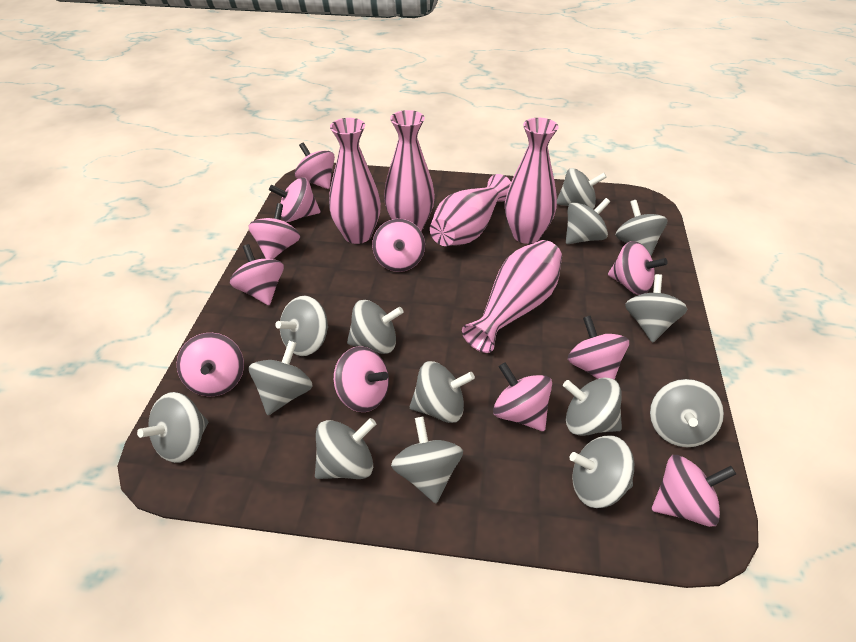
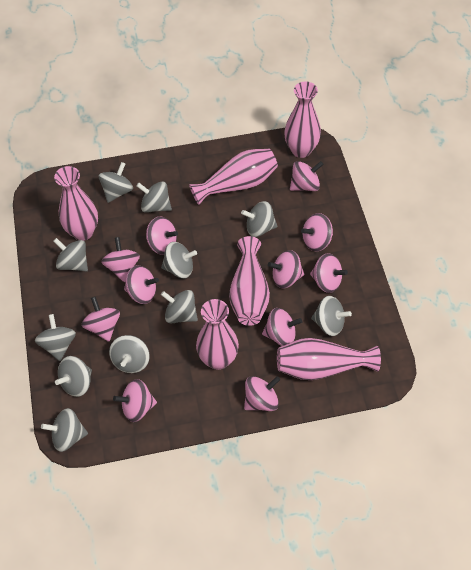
grey spinning top: [137,392,208,463] [249,341,313,415] [276,296,328,356] [315,418,376,479] [347,300,404,354] [391,417,463,503] [410,361,475,423] [557,168,607,209] [563,378,622,436] [566,198,610,244] [569,435,634,508] [616,200,667,256] [625,274,687,342] [650,379,724,447] = 14 -> [35,314,76,361] [41,408,88,452] [53,238,88,271] [55,356,92,397] [99,162,133,203] [109,335,150,373] [136,181,172,213] [161,242,197,278] [161,290,198,324] [241,201,277,237] [311,296,352,336] = 11
pink vase: [329,118,381,244] [384,110,435,231] [430,174,511,246] [462,240,562,353] [505,118,559,244] = 5 -> [54,166,98,241] [189,149,278,205] [196,299,239,370] [229,236,270,326] [277,338,381,380] [284,81,321,158] = 6

